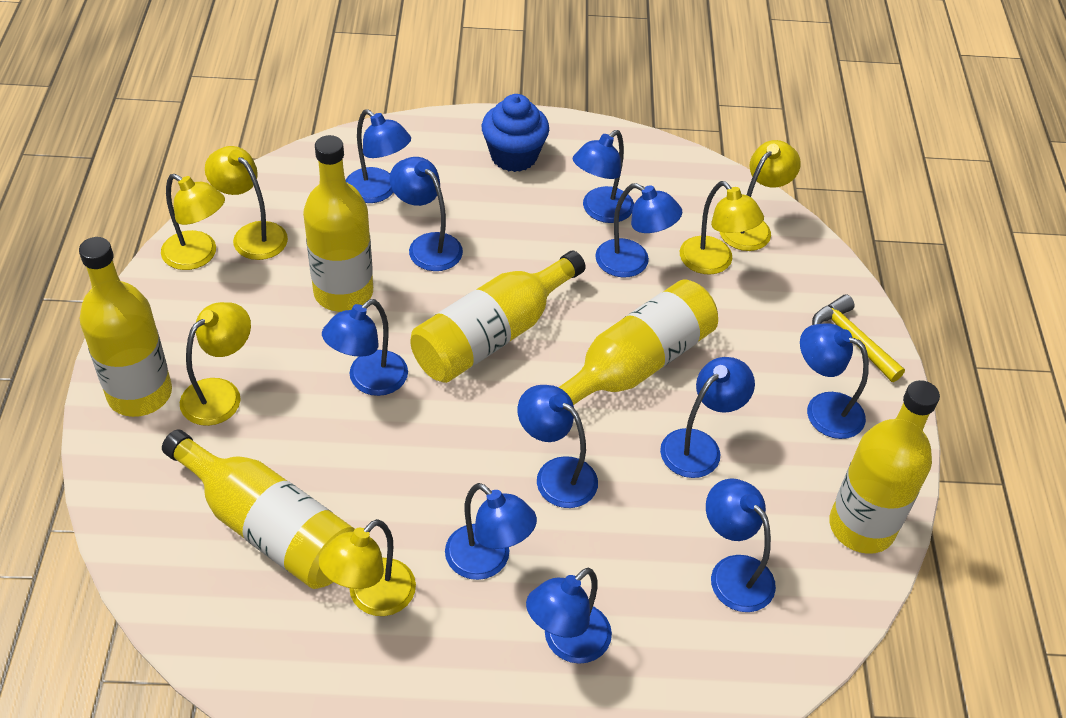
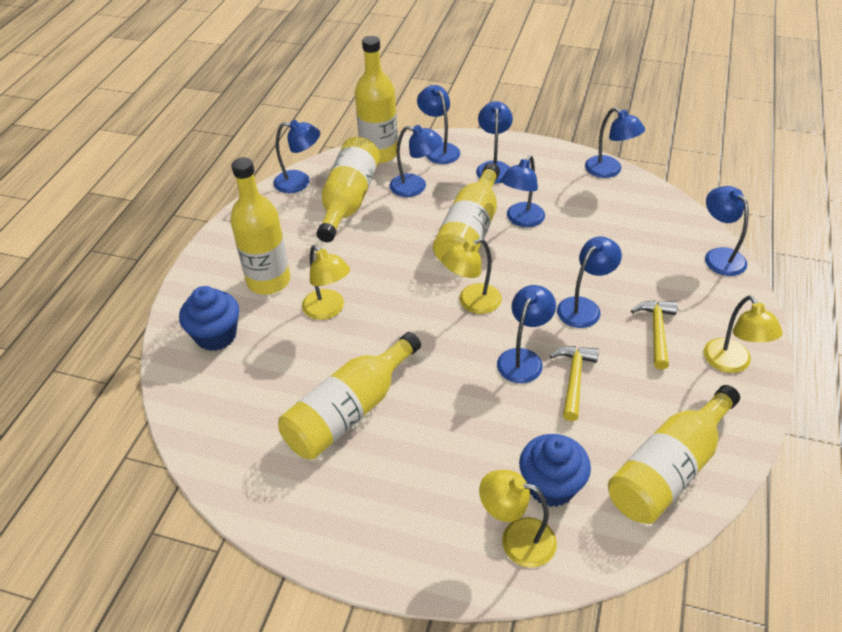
blue cupcake: [482,94,549,172] = 1 -> [179,286,239,351] [519,434,591,507] = 2
blue lamp: [322,299,408,396] [346,109,411,203] [389,157,463,271] [445,483,537,580] [518,385,598,508] [526,568,612,664] [573,130,634,223] [595,183,682,278] [660,357,755,478] [706,478,776,612] [800,323,869,439] = 11 -> [273,120,320,193] [389,125,443,197] [417,85,460,164] [476,101,513,184] [497,285,556,383] [501,155,545,227] [557,236,622,328] [585,107,645,178] [705,186,749,276] = 9
yellow hammer: [812,294,905,382] = 1 -> [550,346,599,421] [631,300,678,370] = 2
yellow lamp: [161,174,225,270] [180,302,251,426] [205,146,288,260] [319,519,416,616] [680,181,764,275] [720,140,801,251] = 6 -> [302,245,350,320] [442,238,502,314] [479,470,557,568] [704,295,783,373] = 4

